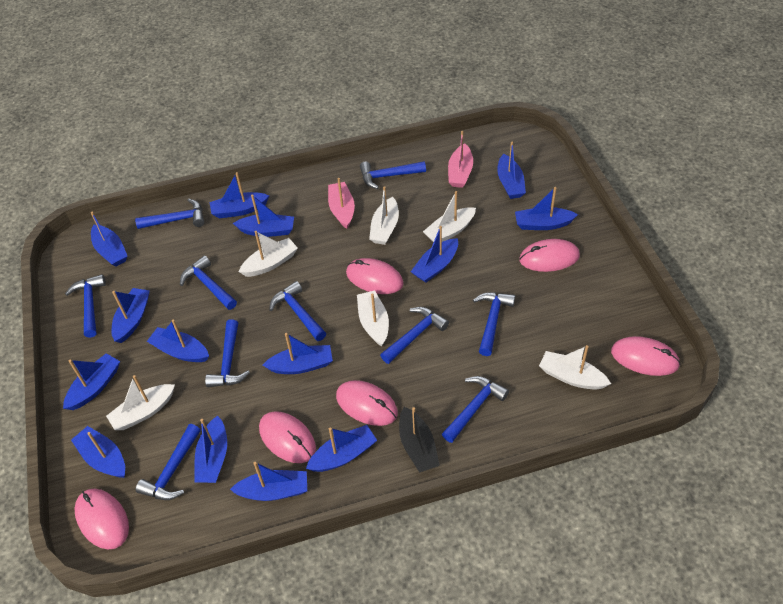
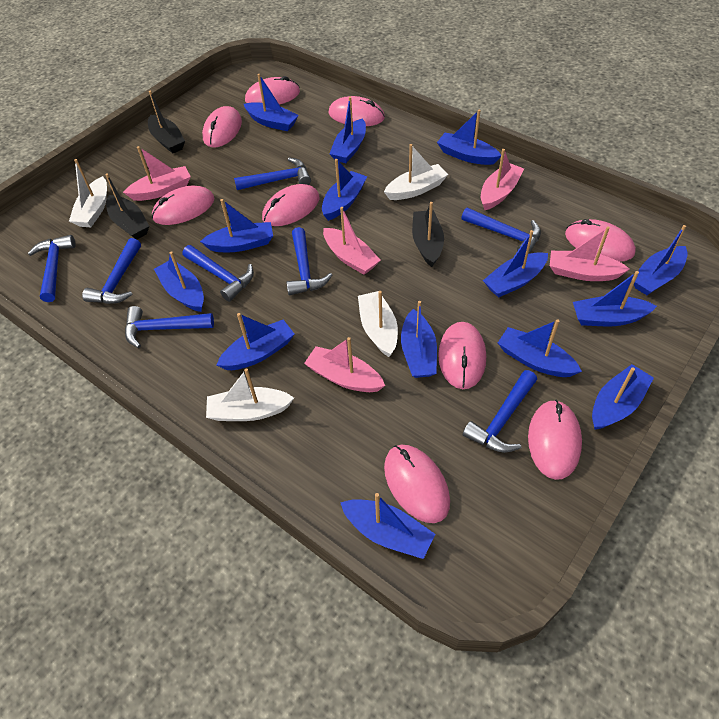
black boat: [399,407,440,473] = 1 -> [105,173,149,240] [148,91,185,153] [412,202,444,267] = 3
blue hammer: [65,274,106,338] [135,199,204,229] [136,424,201,500] [180,255,237,310] [205,319,250,387] [269,281,326,341] [360,161,426,189] [380,307,449,364] [442,376,509,443] [473,292,515,356] = 10 -> [28,235,75,302] [82,238,141,304] [125,306,214,348] [183,245,254,302] [234,158,311,190] [286,227,332,295] [461,207,541,254] [463,370,537,453] = 8
pink boat: [328,178,355,229] [448,131,473,188] = 2 -> [123,146,191,201] [304,337,385,392] [323,207,381,275] [481,149,524,210] [550,226,630,281] = 5
pink mouse: [75,489,129,550] [259,411,316,463] [336,380,398,426] [346,258,404,294] [519,239,580,272] [611,336,681,376] = 6 -> [152,186,214,225] [202,106,242,147] [245,76,300,105] [262,184,320,226] [328,96,385,126] [384,445,450,523] [438,322,486,389] [528,400,582,480] [565,219,636,262] = 9
white boat: [106,375,175,430] [239,231,298,277] [357,290,389,347] [369,186,399,245] [423,191,476,242] [539,345,611,390] = 6 -> [69,159,107,227] [206,368,294,421] [358,291,398,357] [384,144,448,200] = 4

